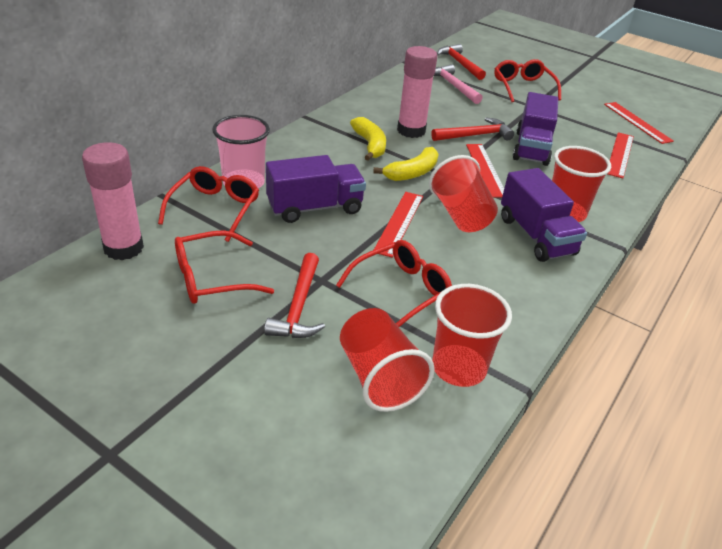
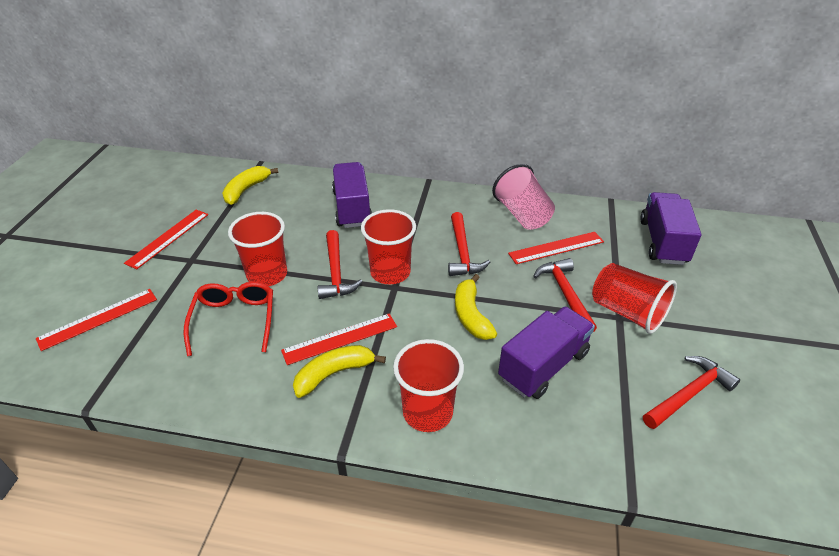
pink glue stick: [82,142,144,260] [397,46,437,138] = 2 -> none = 0
pink hammer: [434,64,483,104] = 1 -> none = 0
red glasses: [158,166,259,242] [175,230,274,304] [336,240,452,327] [494,59,561,102] = 4 -> [184,282,273,356] = 1
red hammer: [264,253,325,338] [431,117,514,141] [437,44,486,80] = 3 -> [317,230,363,299] [448,212,490,276] [533,258,597,332] [643,356,740,429] = 4
yellow banana: [350,117,386,161] [373,147,439,181] = 2 -> [222,166,278,205] [293,345,386,398] [455,274,497,340] = 3

